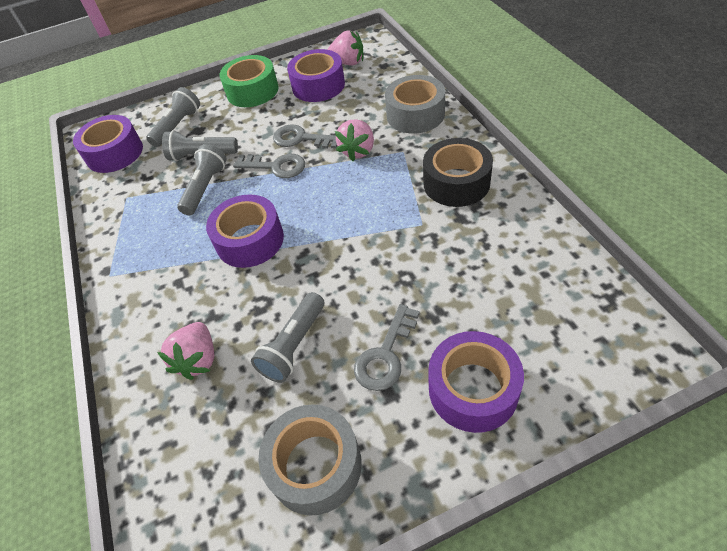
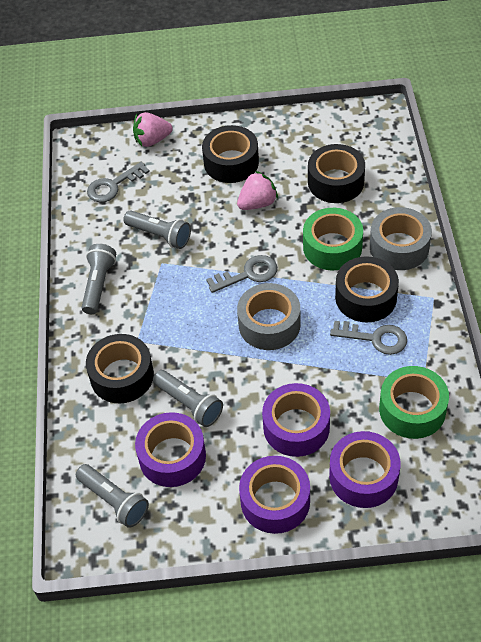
black tape: [423,138,493,207] = 1 -> [86,334,154,403] [202,125,259,183] [308,144,365,203] [335,256,399,322] = 4
green tape: [219,55,279,107] = 1 -> [303,208,363,270] [379,366,449,439] = 2
pink strawberry: [157,322,214,380] [327,30,363,66] [335,119,374,161] = 3 -> [133,112,173,147] [237,171,278,210] = 2

